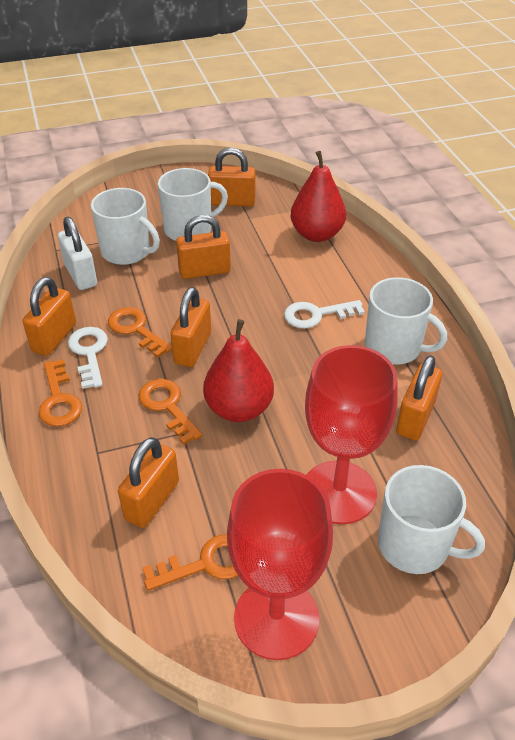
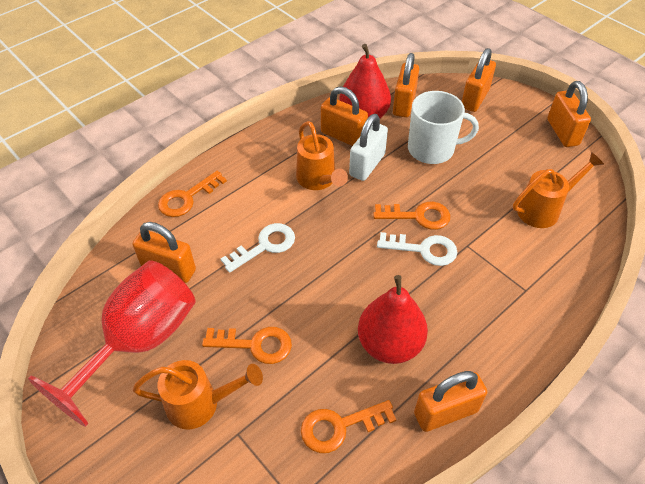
orange watering can: none = 0 -> [133,360,263,430] [296,121,348,190] [513,152,604,228] = 3
red goblet: [227,469,333,660] [305,345,398,524] = 2 -> [28,261,195,427] = 1
white mug: [91,188,160,265] [158,168,228,241] [365,277,447,365] [378,465,485,574] = 4 -> [408,91,479,164] = 1

